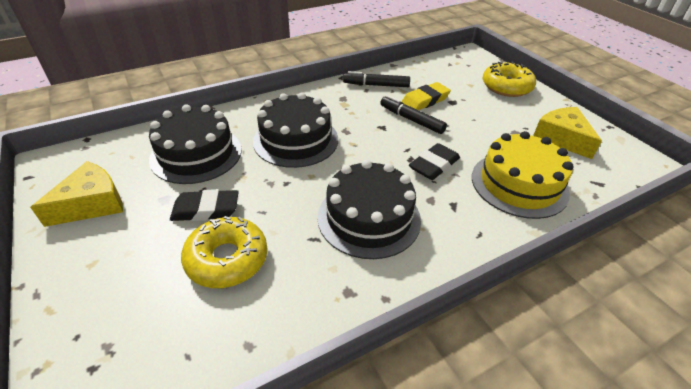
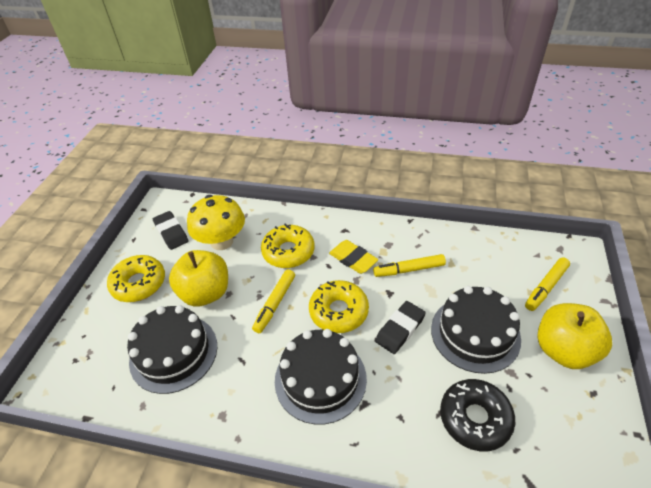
black donut: none = 0 -> [440,379,515,451] = 1
black marker: [343,71,410,87] [380,95,447,134] = 2 -> none = 0
yellow apple: none = 0 -> [169,250,228,307] [537,303,612,369] = 2
yellow cake: [472,131,573,219] = 1 -> none = 0
yellow cheese: [30,161,123,227] [533,107,602,159] = 2 -> none = 0
yellow donut: [181,216,267,288] [483,61,536,97] = 2 -> [107,255,165,302] [261,223,315,268] [309,280,369,333] = 3
yellow marker: none = 0 -> [252,269,295,333] [373,254,446,277] [525,258,570,311] = 3
yellow mushroom: none = 0 -> [187,195,245,250] = 1

